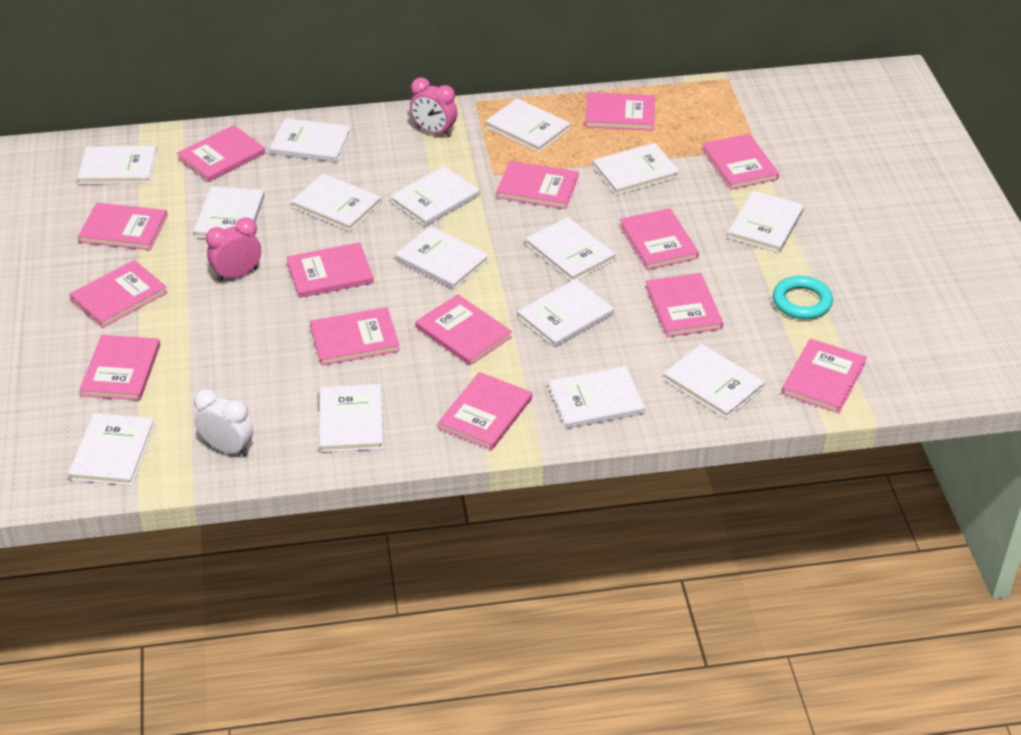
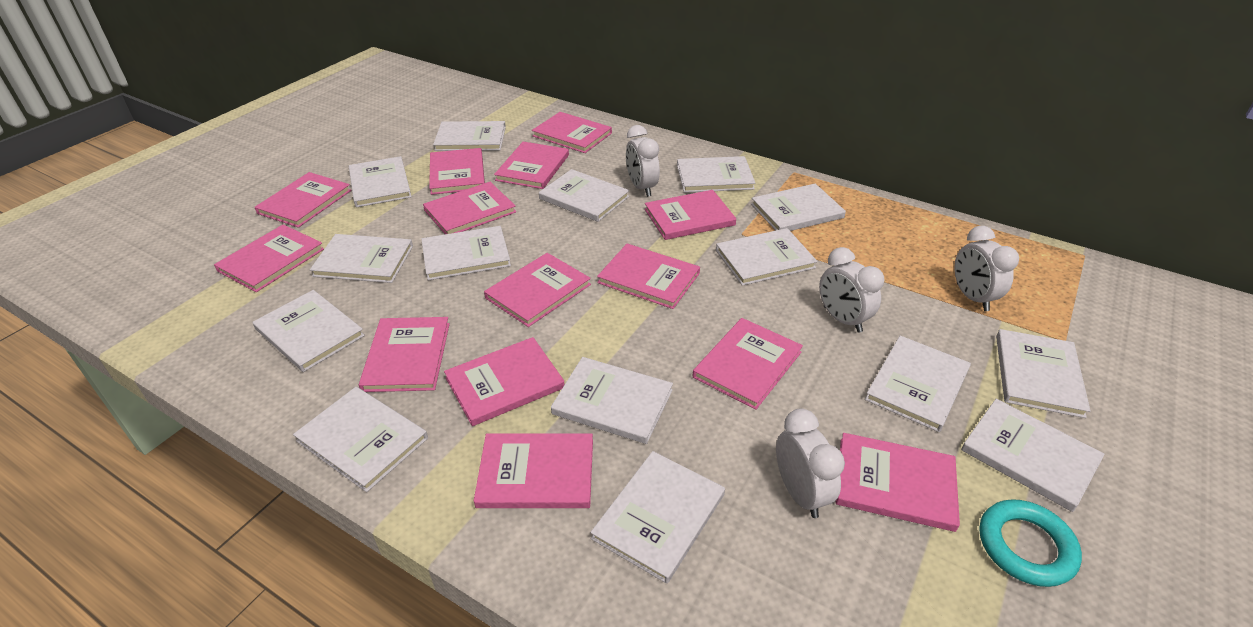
pink clock: [206,218,261,282] [410,77,457,137] = 2 -> none = 0
white clock: [194,389,254,456] = 1 -> [626,125,660,197] [776,408,845,518] [819,247,884,333] [955,226,1019,311] = 4

